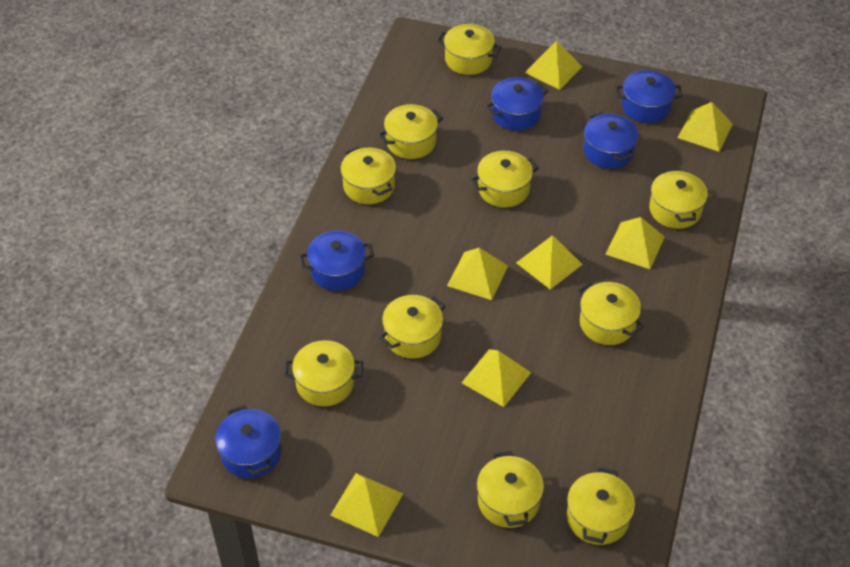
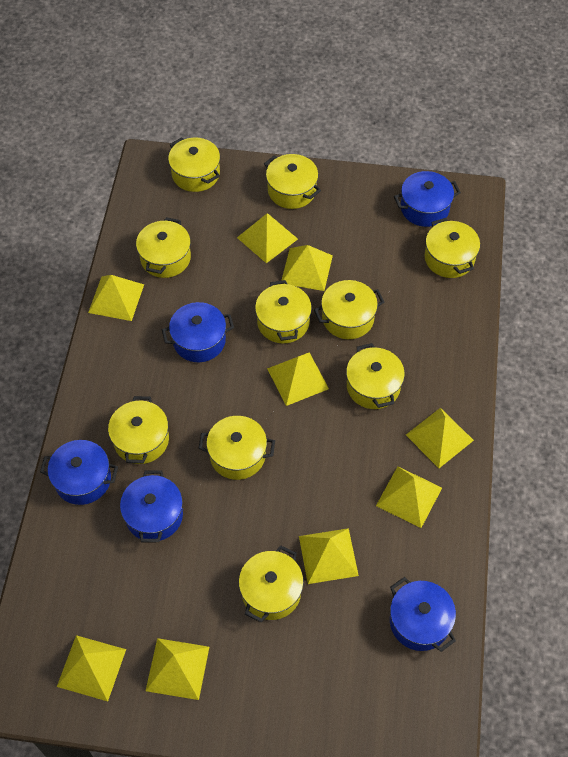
yellow pyramid: [330,473,403,537] [447,248,508,300] [462,349,531,407] [516,235,583,290] [525,40,582,90] [605,217,665,269] [678,102,733,152] = 7 -> [57,635,126,701] [88,275,144,321] [146,638,209,700] [237,214,298,263] [267,352,329,406] [281,245,333,291] [299,528,359,584] [376,466,442,528] [406,408,474,468] = 9

